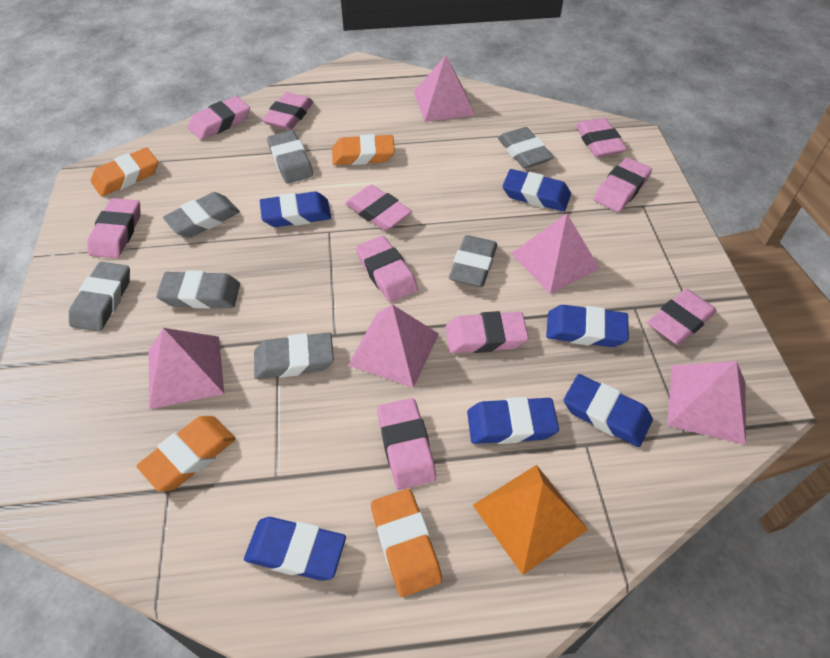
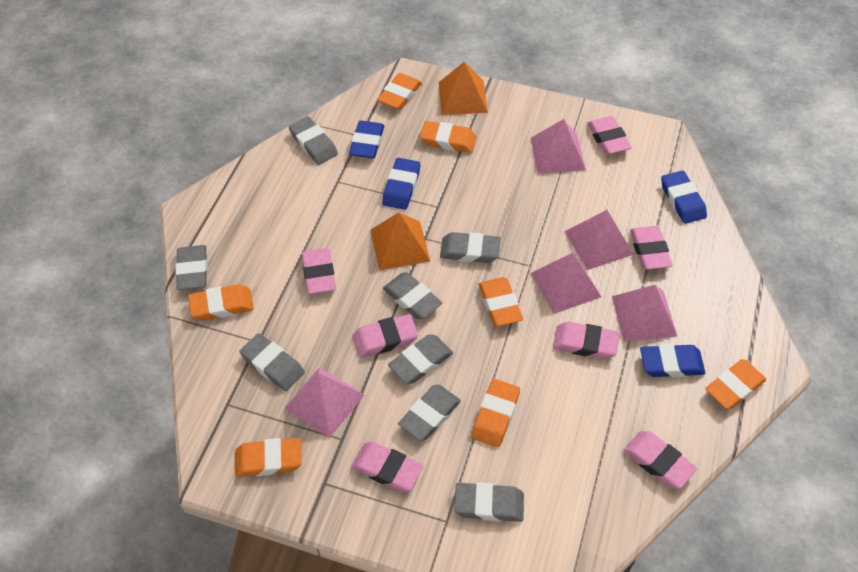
blue eraser: [244,517,346,581] [260,191,331,227] [467,397,559,444] [502,169,571,212] [546,305,629,347] [564,374,653,447] = 6 -> [349,121,384,158] [382,158,420,210] [640,344,705,377] [661,171,707,224] = 4
grey eraser: [69,262,130,332] [156,270,240,309] [163,192,240,238] [254,333,334,379] [267,130,313,184] [449,235,497,287] [498,127,554,168] = 7 -> [175,245,207,290] [239,333,305,391] [289,117,338,165] [383,272,442,319] [388,334,453,384] [398,384,461,441] [440,232,501,263] [454,482,524,522] = 8
orange eraser: [91,148,158,196] [136,416,236,492] [332,134,395,165] [371,489,442,597] = 4 -> [188,284,254,321] [235,438,302,477] [377,73,422,110] [420,121,476,153] [471,379,520,448] [479,277,523,326] [705,359,766,410] = 7
orange pyramid: [473,465,588,575] = 1 -> [371,212,431,270] [439,62,488,115] = 2
pink eraser: [87,198,141,258] [188,96,250,140] [262,92,313,130] [345,185,412,231] [356,236,418,302] [377,398,436,490] [446,311,529,353] [575,118,627,157] [593,158,652,212] [647,289,716,345] = 10 -> [302,248,336,294] [351,442,423,492] [352,314,418,358] [553,322,620,359] [587,116,632,155] [624,431,697,489] [630,226,672,270] = 7

